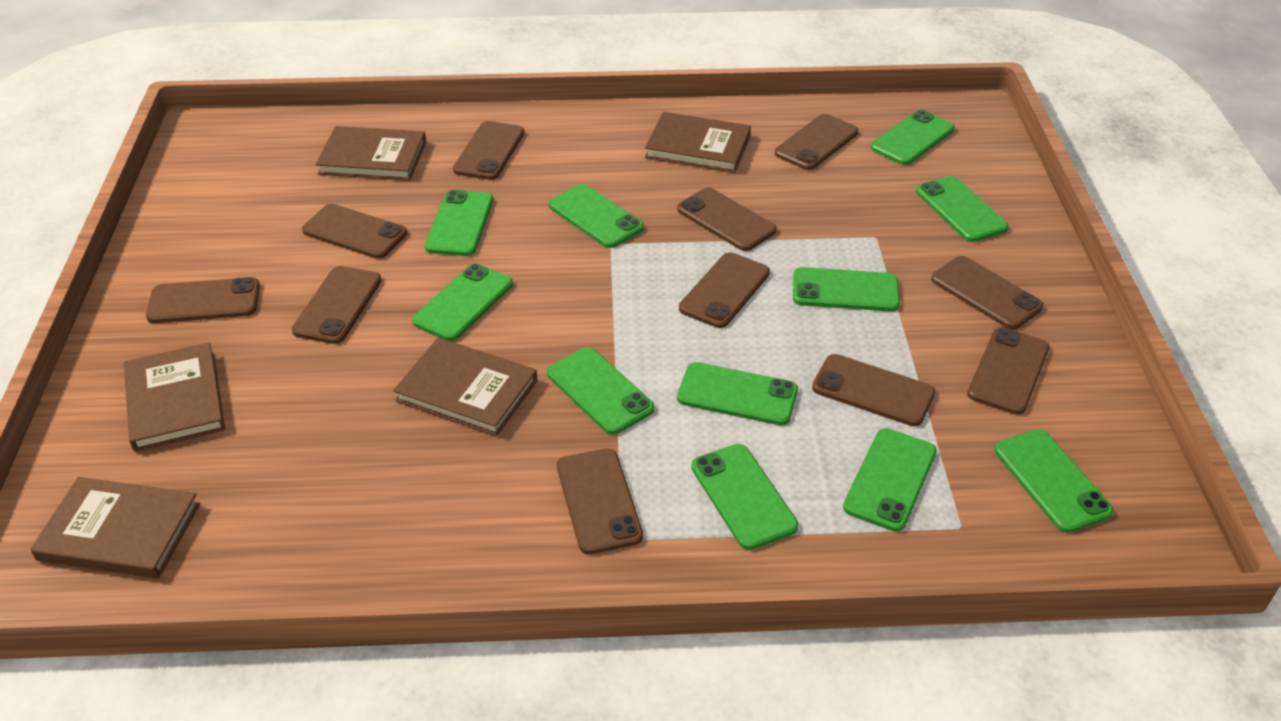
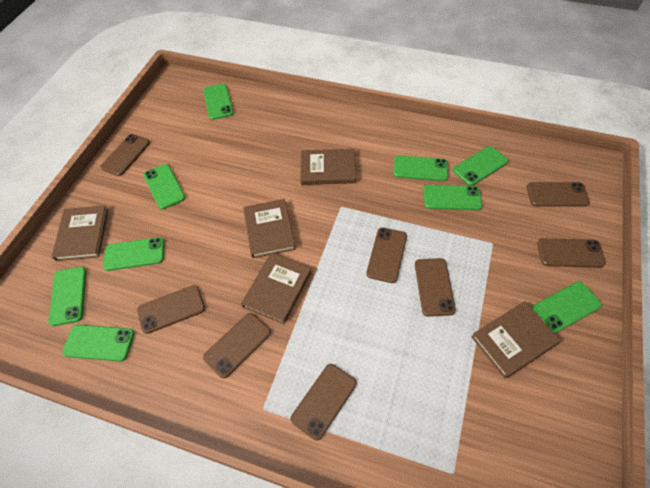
brown phone: [146,277,260,323] [292,266,381,344] [302,204,407,259] [453,121,525,180] [557,448,643,554] [677,187,777,251] [679,252,770,328] [775,114,858,170] [812,354,935,426] [931,256,1043,329] [967,327,1050,415] = 11 -> [100,134,150,176] [137,285,205,334] [203,313,271,378] [290,364,356,440] [366,227,407,283] [415,258,456,317] [527,182,590,207] [537,238,606,268] = 8
green phone: [412,264,513,341] [425,190,493,256] [547,347,654,435] [549,184,644,248] [677,362,798,425] [691,444,798,550] [793,267,900,311] [843,428,937,532] [871,110,955,165] [916,176,1009,242] [994,429,1113,533] = 11 -> [48,267,86,326] [62,325,135,362] [103,237,165,271] [144,164,185,210] [203,84,234,120] [393,155,448,181] [424,185,482,210] [453,146,508,186] [532,281,602,333] = 9

